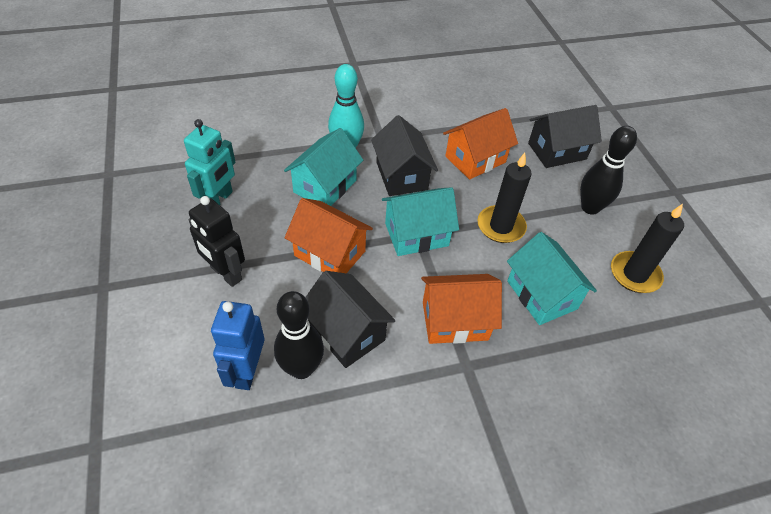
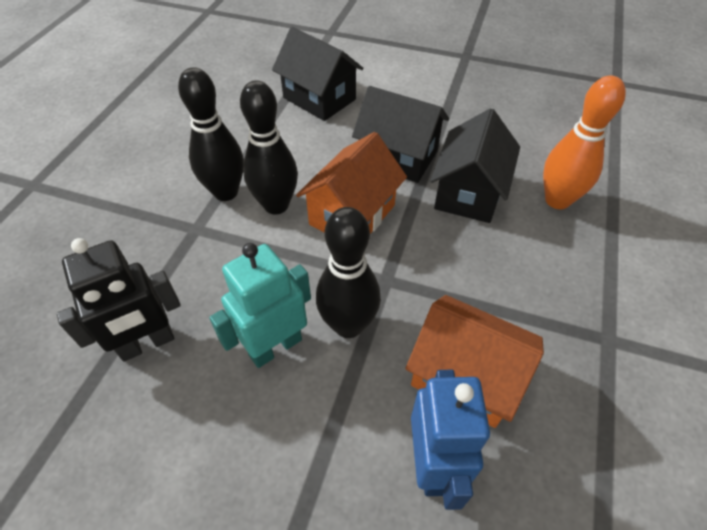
black bowling pin: [274,291,324,379] [580,126,637,215] = 2 -> [178,67,244,201] [240,80,298,215] [316,207,381,338] = 3
black candle: [477,153,532,243] [611,204,684,293] = 2 -> none = 0
orange bowling pin: none = 0 -> [543,75,626,209] = 1
orange house: [285,198,373,273] [421,274,502,344] [443,108,518,180] = 3 -> [296,132,407,234] [406,295,544,428] = 2
turquoise bowling pin: [328,64,364,148] = 1 -> none = 0
turquoise house: [284,128,363,206] [382,187,459,256] [507,232,597,325] = 3 -> none = 0

